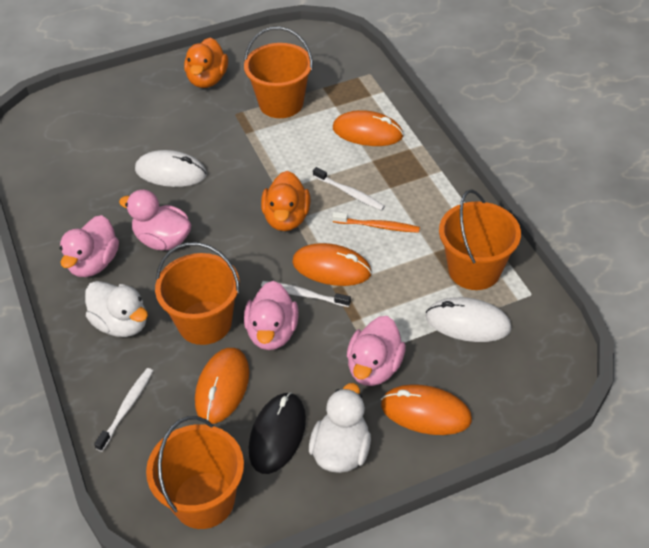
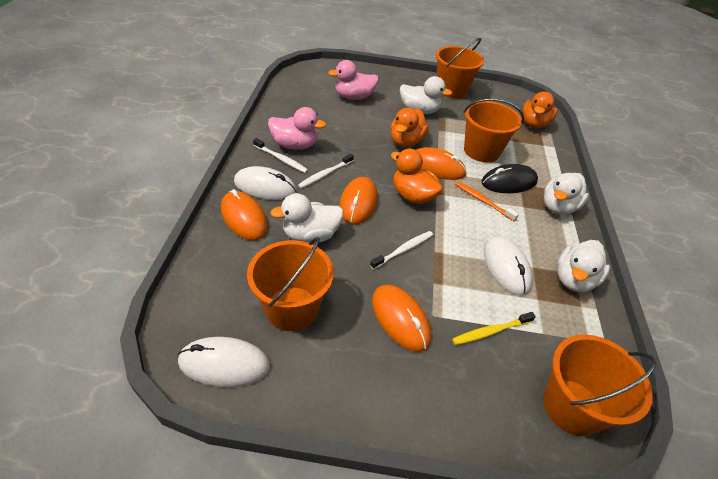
orange duck: [184,38,228,88] [261,171,310,231] = 2 -> [391,108,429,147] [391,149,443,204] [522,92,558,128] = 3
pink duck: [60,215,119,277] [119,190,191,250] [244,281,299,350] [347,316,406,386] = 4 -> [268,107,326,150] [328,60,378,100] = 2
white duck: [85,281,148,337] [309,383,371,473] = 2 -> [270,193,343,243] [400,76,452,115] [544,173,589,215] [557,240,610,292] = 4
white mouse: [135,150,207,187] [426,297,511,342] = 2 -> [177,337,270,387] [234,166,297,200] [484,236,533,295] = 3
yellow toothbrush: none = 0 -> [452,312,536,345] = 1

